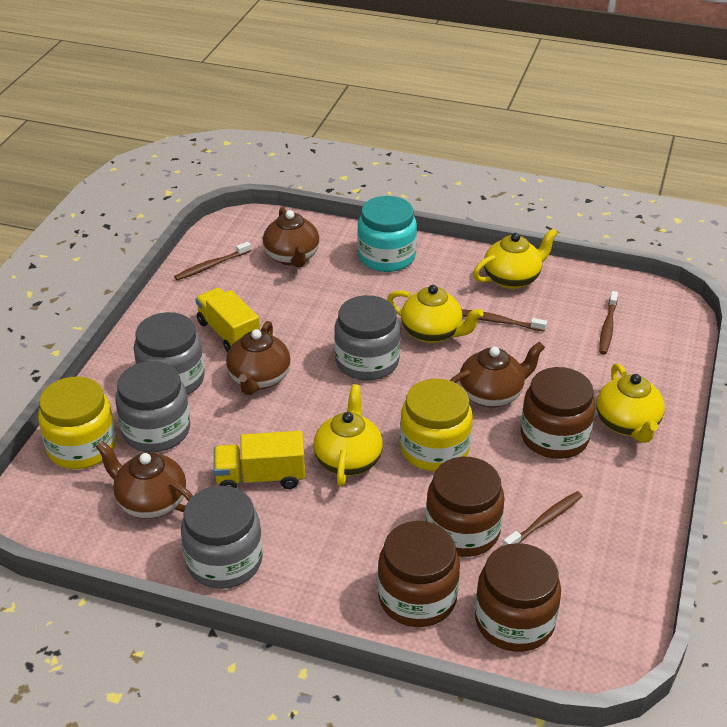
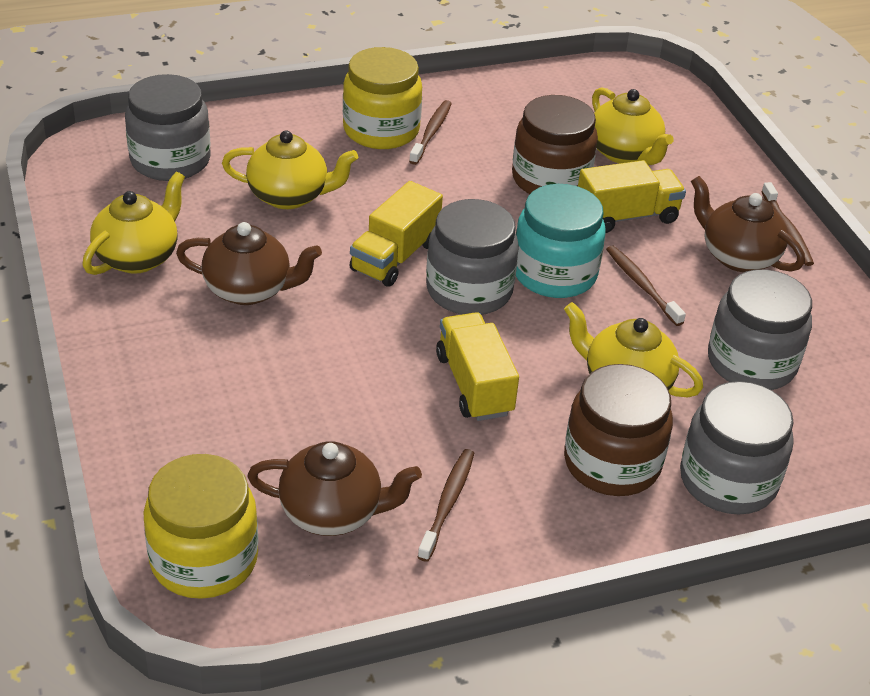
brown jar: [378,521,460,627] [426,457,505,557] [475,543,561,652] [521,367,596,459] = 4 -> [512,95,598,194] [564,364,673,496] = 2
brown teapot: [96,441,193,519] [226,321,291,395] [263,207,320,267] [450,341,545,408] = 4 -> [176,222,322,305] [247,441,422,536] [691,176,805,272] = 3
yellow truck: [195,288,260,353] [214,431,305,489] = 2 -> [349,181,443,287] [436,312,519,421] [578,160,686,233] = 3

